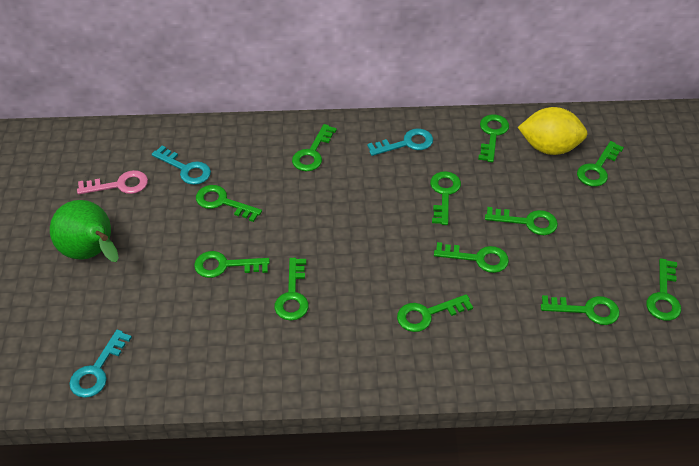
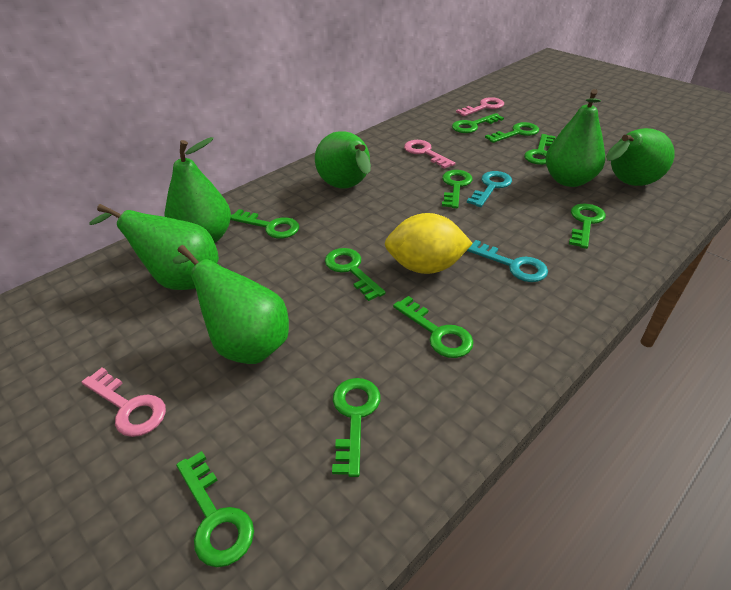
green key: [194,251,270,278] [196,185,262,222] [274,258,309,321] [292,124,337,171] [397,294,473,332] [430,171,461,225] [434,242,509,273] [478,114,509,162] [485,207,558,235] [541,295,620,325] [577,141,624,187] [646,258,681,321] = 12 -> [176,451,254,567] [230,209,299,239] [325,248,386,301] [332,378,380,477] [393,296,474,358] [442,170,473,208] [452,113,504,133] [485,122,539,143] [524,134,556,165] [569,204,606,249] = 10
green pear: [50,200,119,262] = 1 -> [89,204,219,290] [164,137,231,243] [172,245,289,364] [315,131,371,188] [545,89,605,187] [606,128,675,186] = 6
pink key: [77,170,148,194] = 1 -> [81,368,166,437] [404,140,456,169] [456,97,504,116] = 3
turquoise key: [69,330,132,398] [152,145,211,185] [367,129,433,156] = 3 -> [467,171,512,207] [467,240,548,282] = 2

